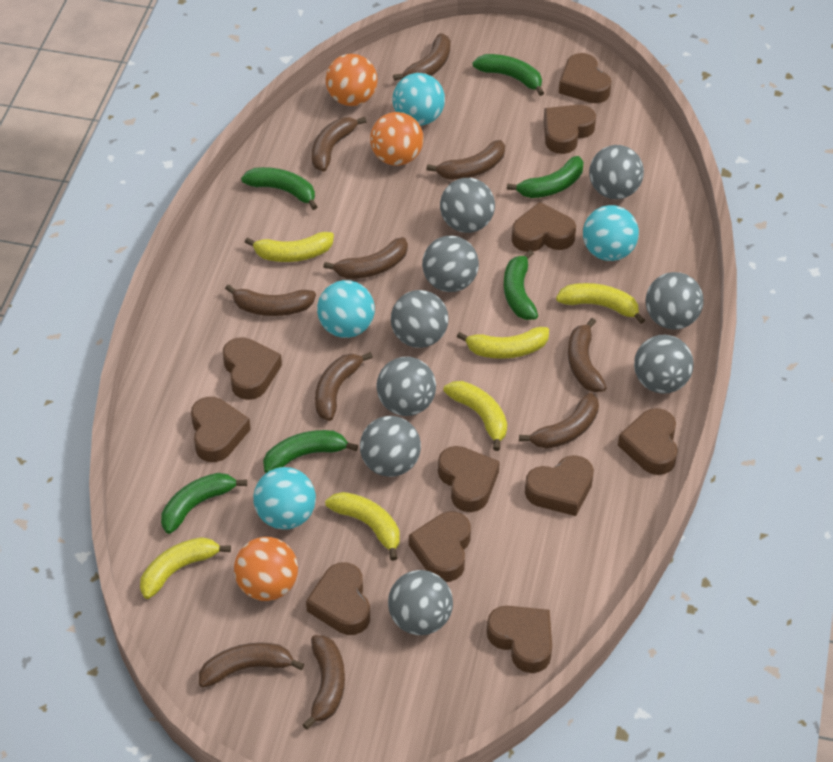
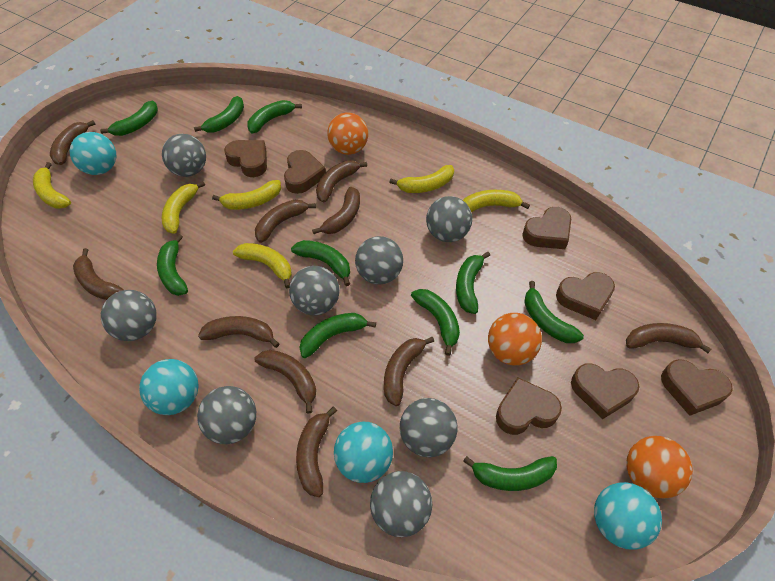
brown heart: [191,397,251,462] [223,337,282,400] [306,562,370,635] [409,511,471,582] [438,446,500,512] [487,606,552,673] [512,202,576,252] [525,455,594,516] [544,105,596,154] [559,53,612,103] [618,408,678,475] = 11 -> [224,140,267,177] [284,150,326,194] [496,377,562,435] [522,207,571,249] [556,272,615,320] [571,363,640,419] [661,359,733,416] = 7
green banana: [161,473,247,534] [241,167,318,210] [263,430,358,473] [472,54,544,96] [504,250,538,320] [507,156,584,198] = 6 -> [100,101,158,136] [157,234,188,296] [194,96,244,133] [247,100,302,133] [291,240,350,286] [299,313,376,358] [411,289,460,356] [456,252,490,314] [463,456,557,491] [524,281,584,343] = 10
grey ball: [360,416,421,477] [377,357,436,416] [388,570,453,635] [391,290,449,348] [422,236,479,292] [440,178,495,233] [589,145,644,199] [634,335,694,394] [646,272,704,329] = 9 -> [101,290,157,341] [162,134,206,177] [197,386,256,444] [289,266,340,315] [355,236,403,285] [370,471,432,537] [400,398,458,457] [426,196,472,242] = 8

